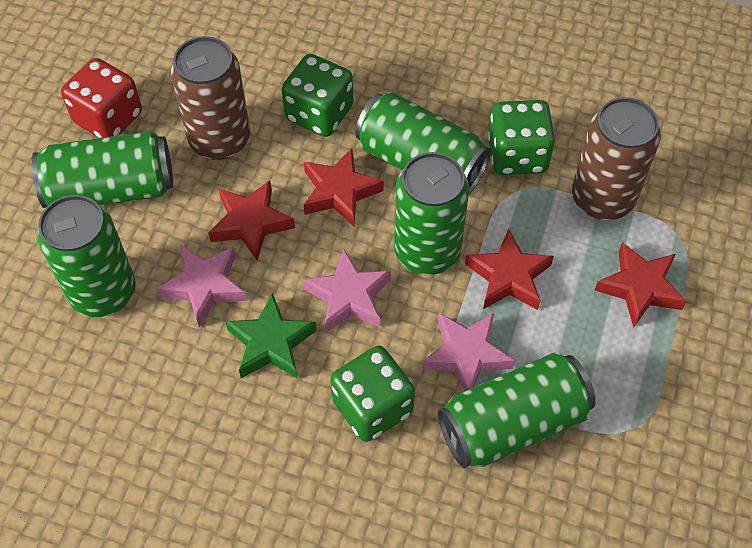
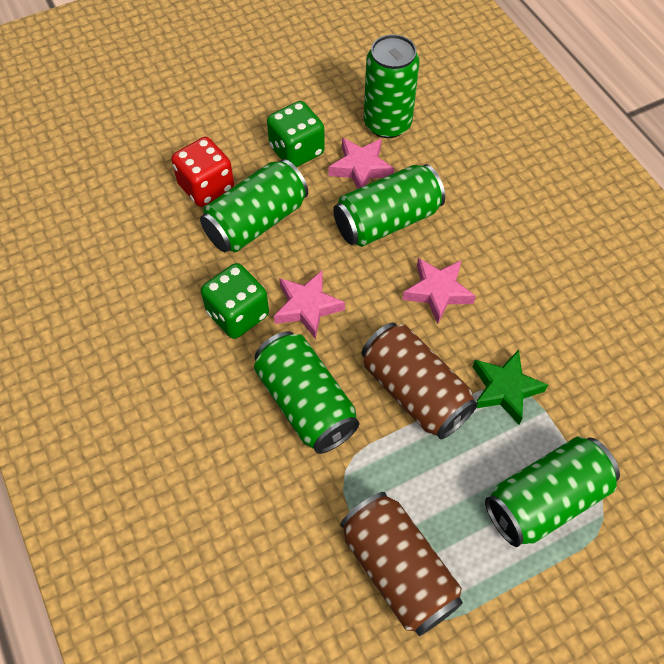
green dice: [281,54,353,137] [330,346,415,442] [488,100,555,175] = 3 -> [201,263,269,339] [267,101,325,167] = 2
red star: [208,180,295,261] [304,148,384,226] [465,229,554,310] [594,242,687,328] = 4 -> none = 0

